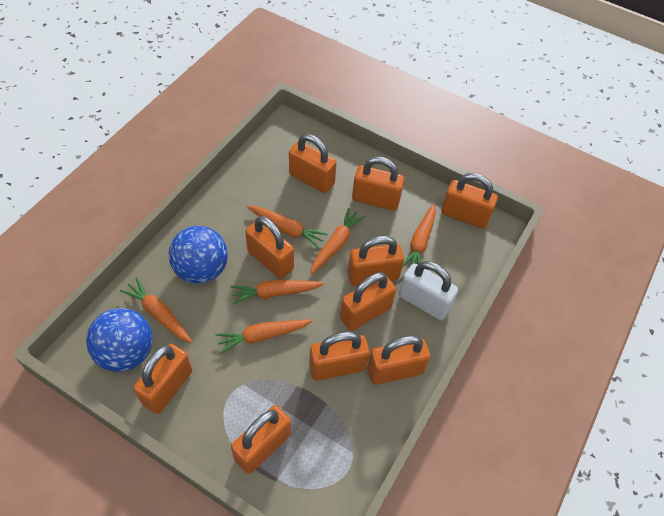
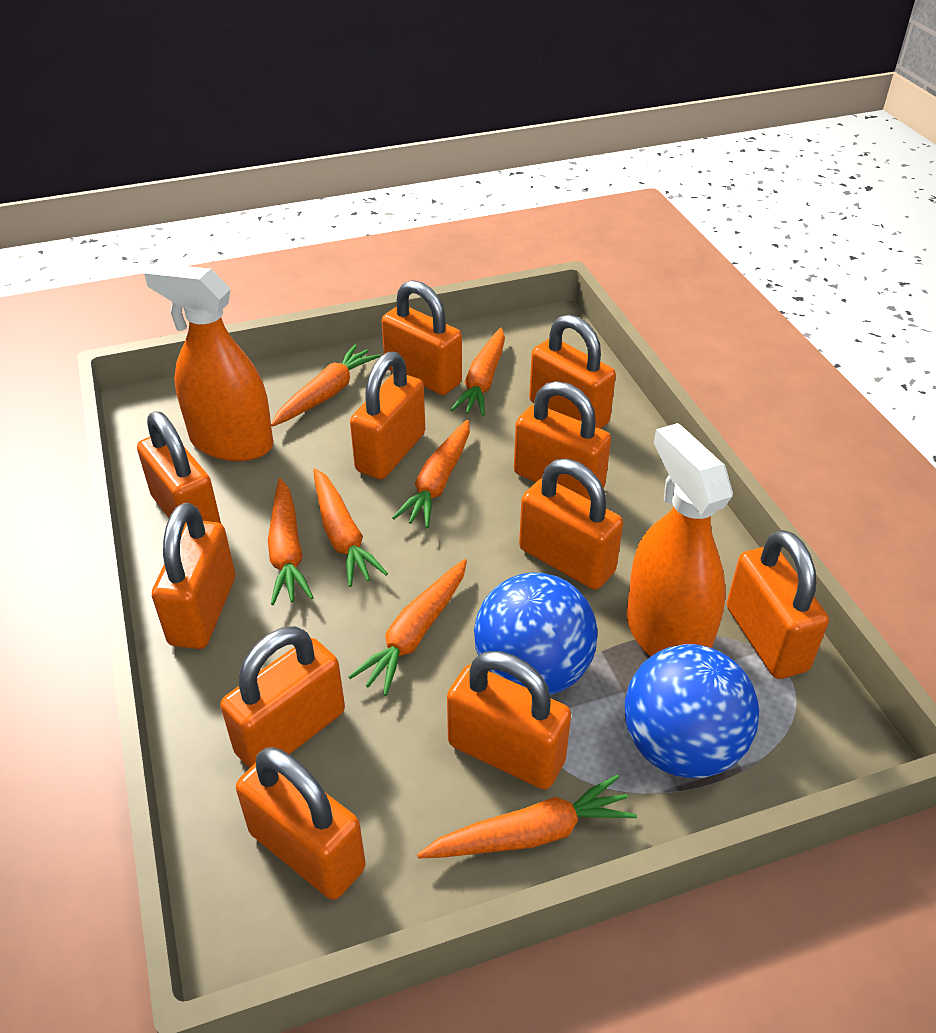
orange carrot: [120,277,192,343] [215,319,313,354] [230,280,324,304] [247,206,328,249] [310,208,365,274] [402,203,436,268] = 6 -> [268,478,314,605] [271,345,380,427] [313,468,388,587] [348,559,467,696] [392,420,470,528] [417,775,637,859] [451,328,505,416] = 7
orange padlock: [134,344,192,414] [231,405,291,474] [245,216,294,279] [289,134,337,193] [309,331,370,381] [340,272,396,331] [348,236,404,286] [352,156,404,211] [367,335,430,385] [441,173,498,229] = 10 -> [137,411,221,524] [152,503,235,649] [220,626,345,769] [236,747,366,900] [350,352,425,479] [382,280,462,395] [447,651,571,789] [514,381,611,500] [519,458,623,590] [529,315,616,429] [727,530,829,679] = 11
orange spray bottle: none = 0 -> [144,263,273,461] [626,423,733,657] = 2
white padlock: [399,261,458,320] = 1 -> none = 0

